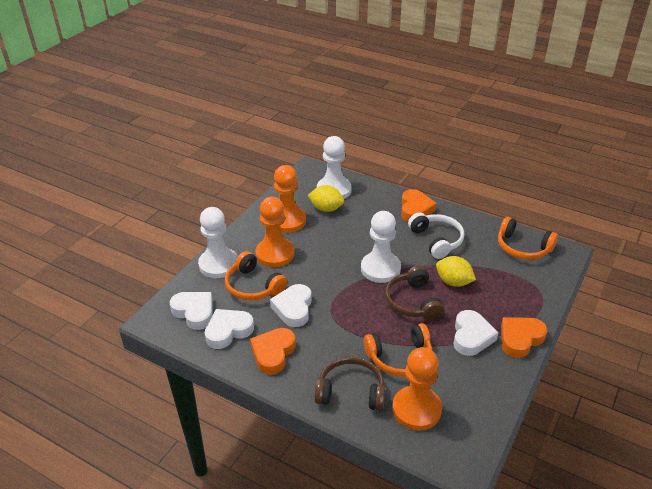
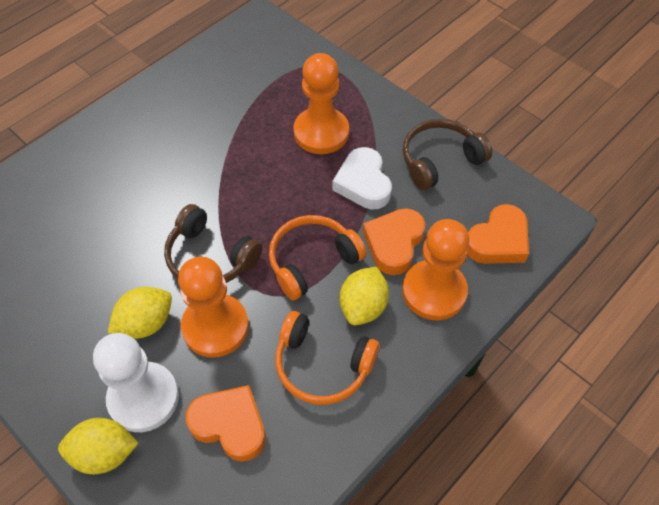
orange headphones: [225,251,288,301] [364,323,432,376] [498,217,558,260] = 3 -> [269,215,366,300] [275,311,380,405] = 2
white headphones: [408,213,464,259] = 1 -> none = 0
white heart: [170,292,213,330] [205,309,254,349] [270,284,312,327] [454,310,499,356] = 4 -> [332,147,392,209] = 1
white pawn: [198,207,238,278] [317,136,352,199] [361,211,401,283] = 3 -> [93,333,179,432] = 1
yellow lemon: [308,185,344,212] [436,256,476,287] = 2 -> [58,418,138,474] [108,287,172,339] [340,267,389,325] = 3

